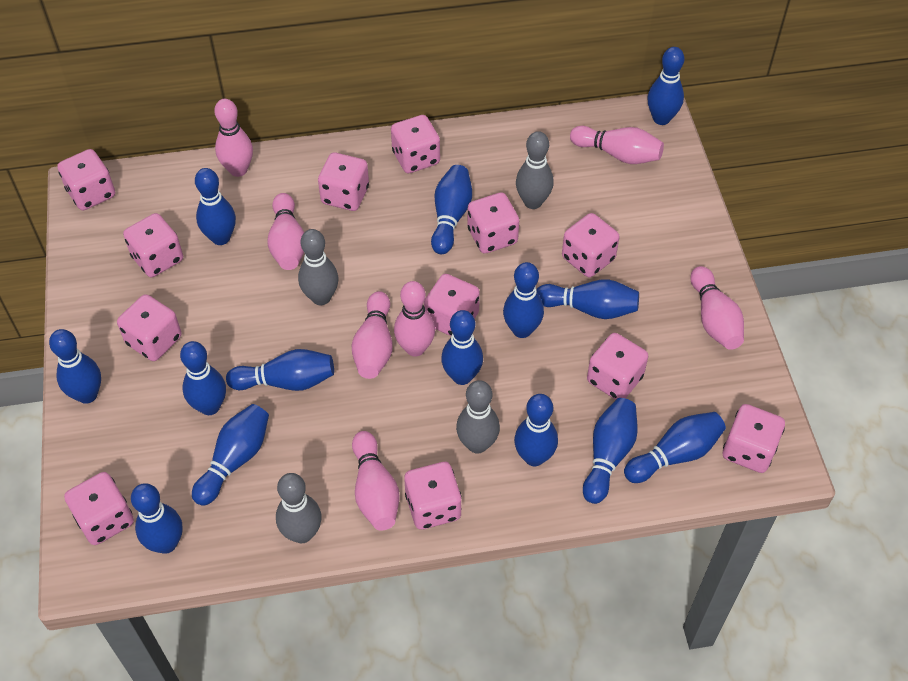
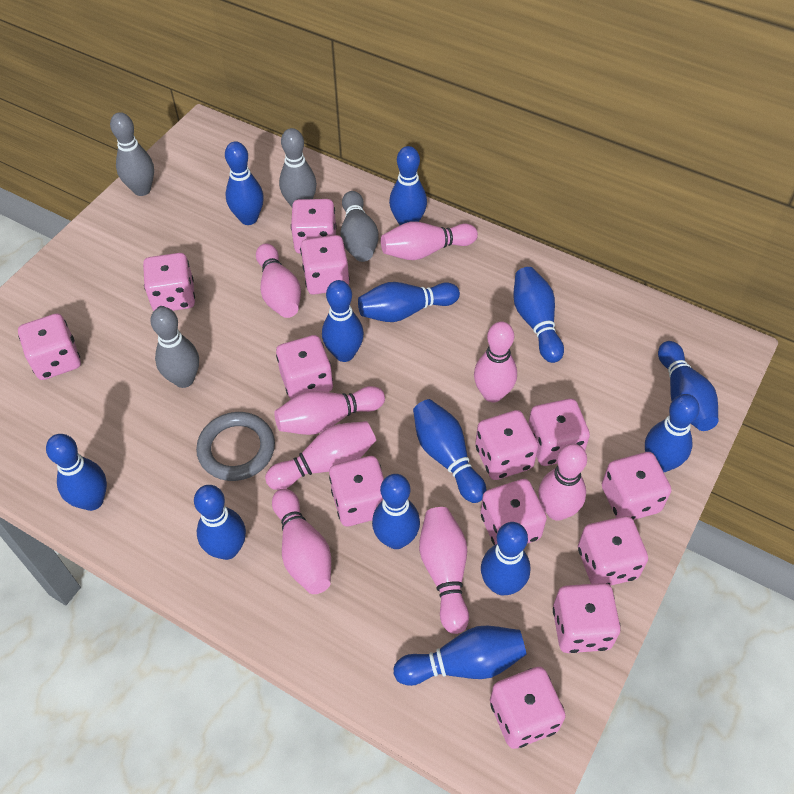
blue bowling pin: [49,329,101,404] [131,483,183,554] [180,341,226,415] [192,404,269,506] [195,168,236,245] [226,349,334,391] [431,165,472,254] [441,310,483,385] [503,262,544,338] [514,394,558,466] [536,279,639,319] [583,398,638,504] [624,412,726,483] [648,47,684,125] = 14 -> [46,434,107,511] [194,485,246,560] [225,142,264,225] [322,280,364,362] [358,282,460,322] [372,474,420,549] [389,146,427,225] [394,626,526,686] [413,399,486,503] [481,522,530,595] [513,267,564,363] [645,394,700,472] [658,341,718,431] = 13
grey ring: none = 0 -> [196,412,275,481] = 1
pink bowling pin: [214,99,253,177] [267,193,304,270] [351,291,393,379] [352,431,400,530] [394,281,435,356] [570,126,664,164] [690,266,744,350] = 7 -> [256,244,301,318] [265,421,376,490] [272,488,331,594] [274,386,385,435] [381,221,478,260] [419,507,469,634] [474,321,517,402] [538,444,587,521] = 8
pink dice: [57,149,115,210] [64,472,134,545] [117,294,181,361] [123,213,183,277] [318,152,369,211] [391,115,440,173] [404,462,462,530] [424,274,480,336] [467,192,519,253] [562,213,619,277] [587,333,649,400] [723,404,785,473] = 12 -> [18,313,81,380] [143,253,195,311] [276,335,333,399] [291,199,336,254] [300,235,350,295] [329,456,384,526] [475,410,538,480] [480,479,547,545] [490,667,566,749] [528,399,590,466] [553,583,621,653] [578,516,648,586] [602,452,671,520] = 13

